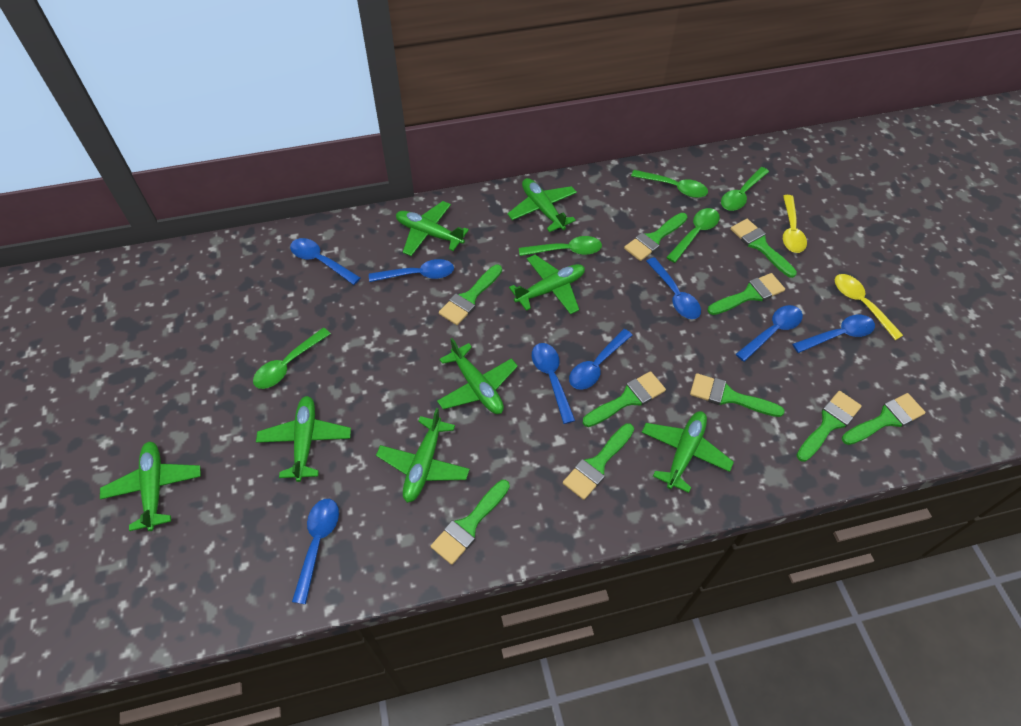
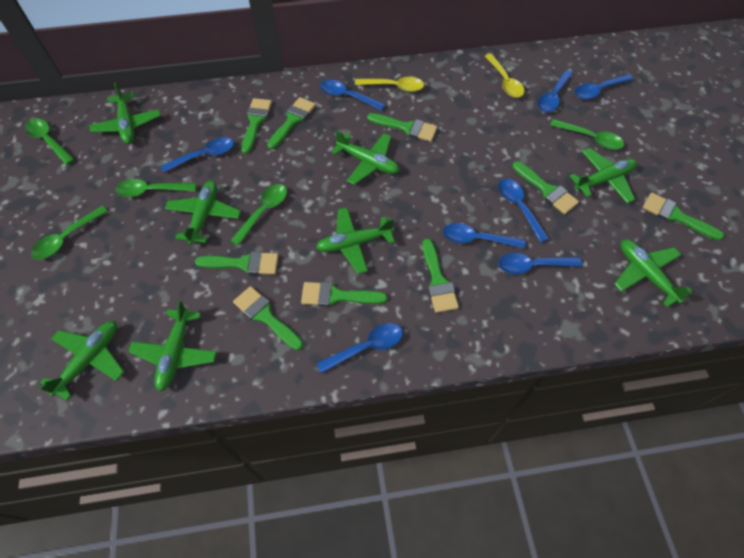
green brush: [431,480,510,565] [439,265,502,325] [563,423,634,500] [583,371,666,427] [624,213,687,261] [690,373,785,417] [708,273,785,315] [731,219,797,278] [796,391,862,462] [842,393,926,445] = 10 -> [195,251,279,275] [233,286,303,350] [241,98,272,154] [267,97,316,149] [301,282,387,307] [367,113,437,142] [422,239,459,313] [513,161,579,214] [643,193,724,240] = 9

